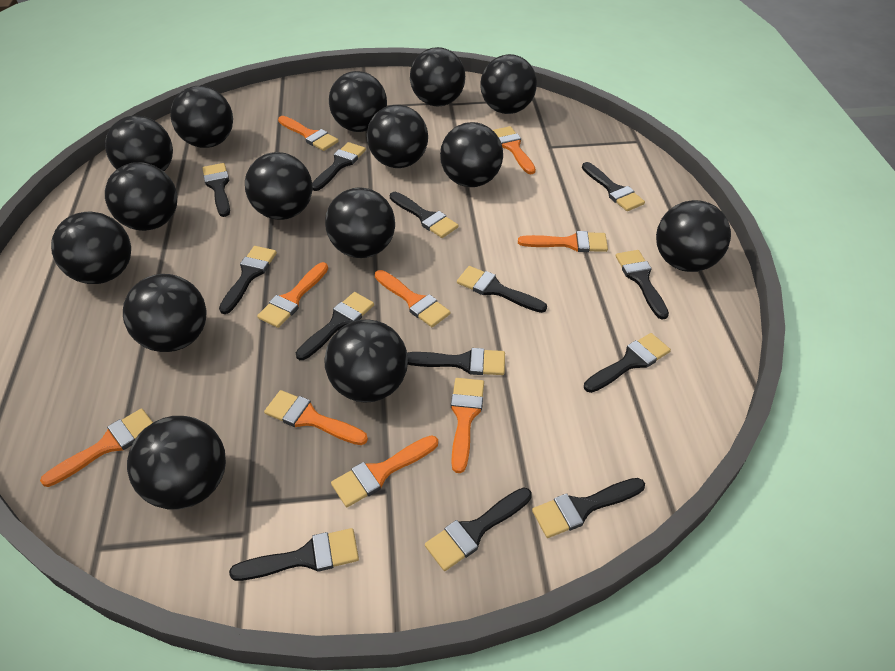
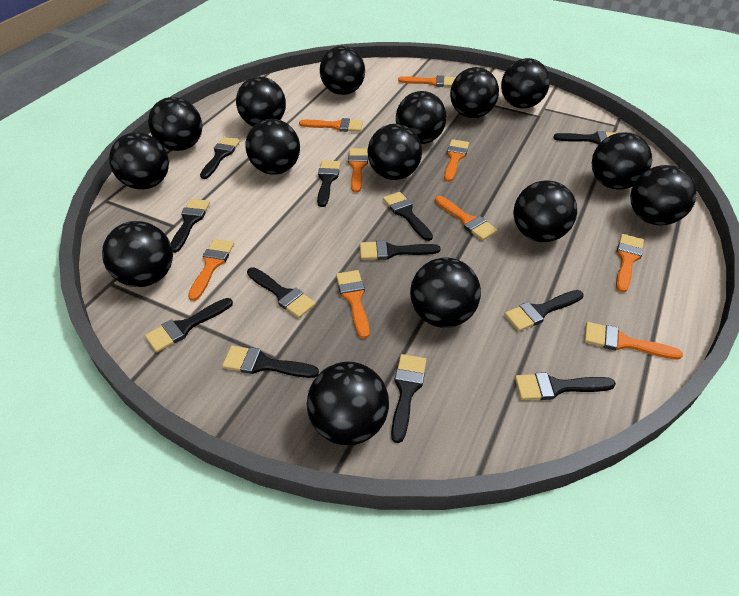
black brush: [202,163,230,217] [219,246,277,314] [229,528,359,581] [296,292,374,360] [312,142,366,191] [390,192,459,238] [407,348,505,375] [425,487,532,571] [457,266,547,313] [532,478,645,538] [582,162,645,211] [584,333,671,393] [616,250,669,320] = 13 -> [145,298,233,352] [171,199,210,253] [200,137,240,179] [222,346,319,378] [247,267,316,318] [317,160,340,207] [360,240,440,260] [383,192,433,241] [391,354,427,443] [504,290,584,331] [515,372,616,400] [553,131,616,145] = 12

